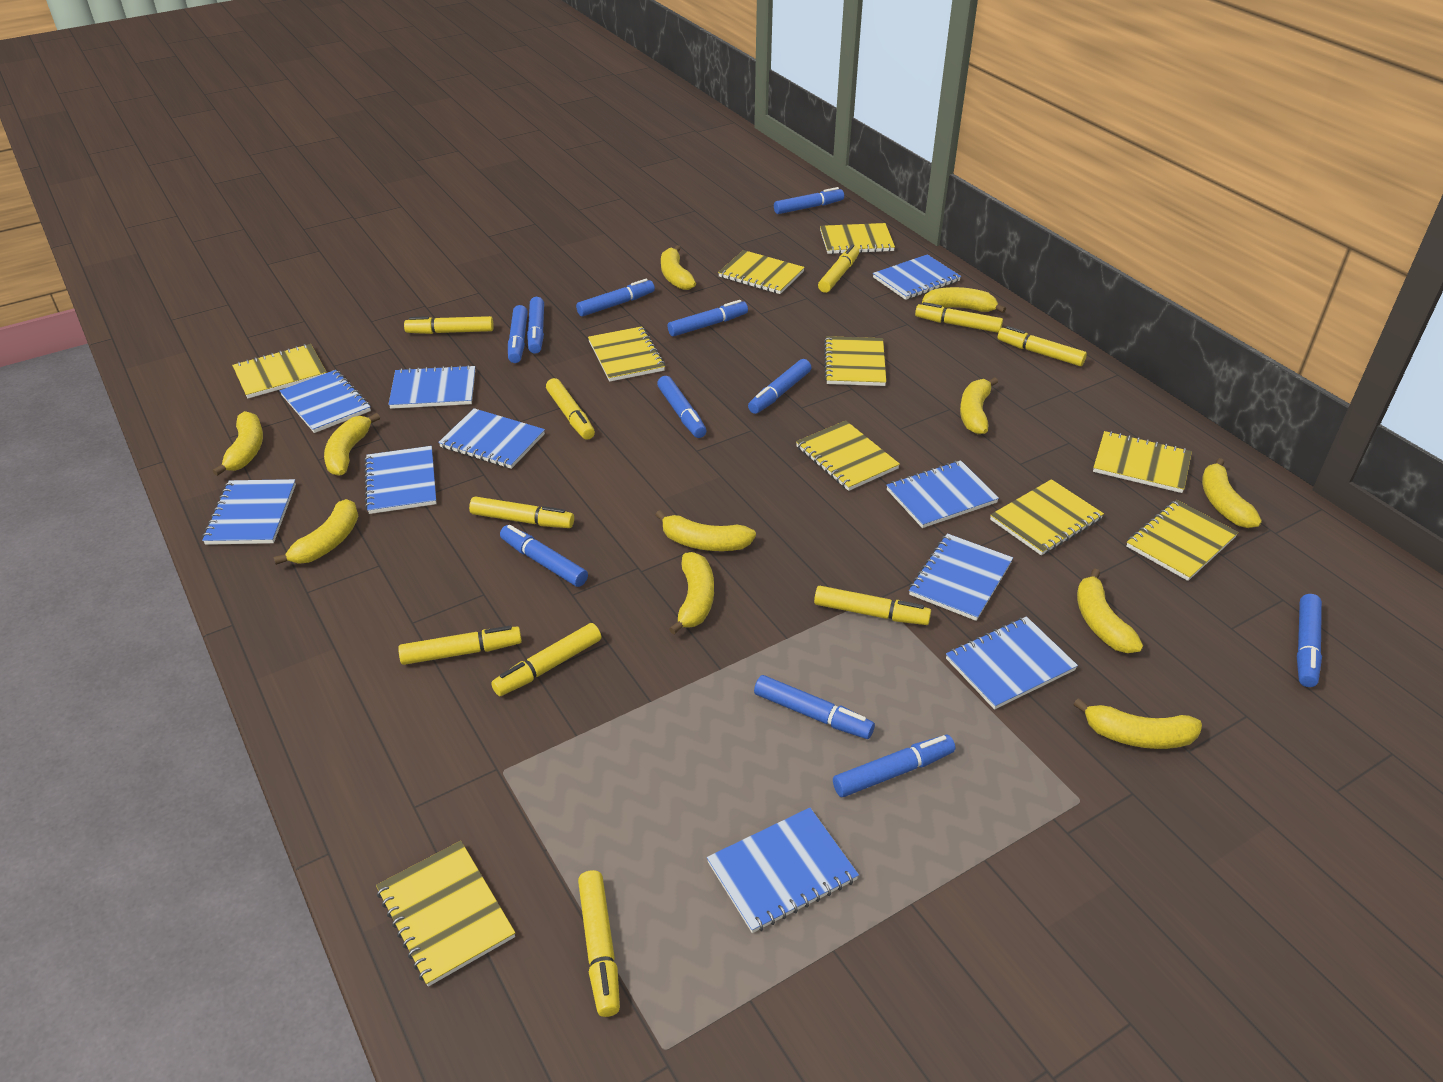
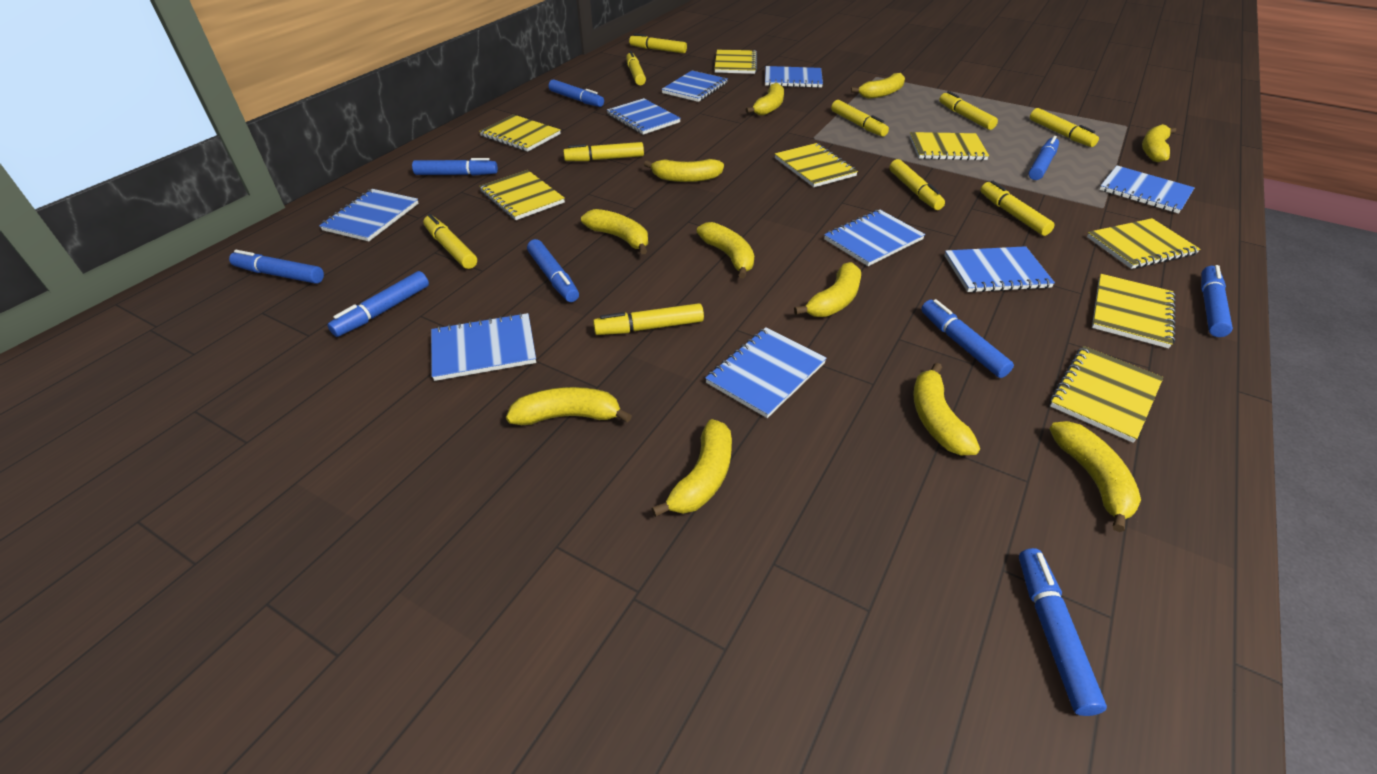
blue marker: [500,525,588,587] [508,305,528,363] [527,297,544,354] [576,279,655,317] [657,376,707,438] [667,300,748,337] [748,359,811,414] [754,675,875,739] [774,187,844,214] [833,735,955,797] [1297,594,1322,687] = 11 -> [229,250,324,284] [327,271,429,337] [412,158,498,176] [527,239,579,302] [549,79,604,107] [921,299,1014,378] [1019,548,1107,716] [1029,136,1059,180] [1201,265,1233,337] = 9
blue notebook: [202,479,296,545] [280,370,371,433] [364,446,437,514] [388,365,475,409] [438,408,545,469] [707,808,859,933] [873,254,961,300] [886,460,999,528] [909,533,1013,621] [946,617,1078,709] = 10 -> [319,189,419,241] [431,313,536,381] [607,98,681,135] [662,71,728,102] [705,327,827,418] [765,66,823,88] [824,210,925,266] [944,246,1055,292] [1099,166,1195,214] = 9
yellow notebook: [232,344,327,398] [376,841,515,987] [588,326,665,382] [718,250,805,294] [796,421,900,491] [820,223,895,254] [824,336,886,386] [990,479,1104,555] [1093,431,1192,493] [1126,500,1239,581] = 10 -> [479,114,561,152] [479,170,565,220] [714,50,757,74] [775,143,858,187] [910,132,989,160] [1050,346,1164,443] [1087,218,1200,269] [1092,274,1176,348] = 8

